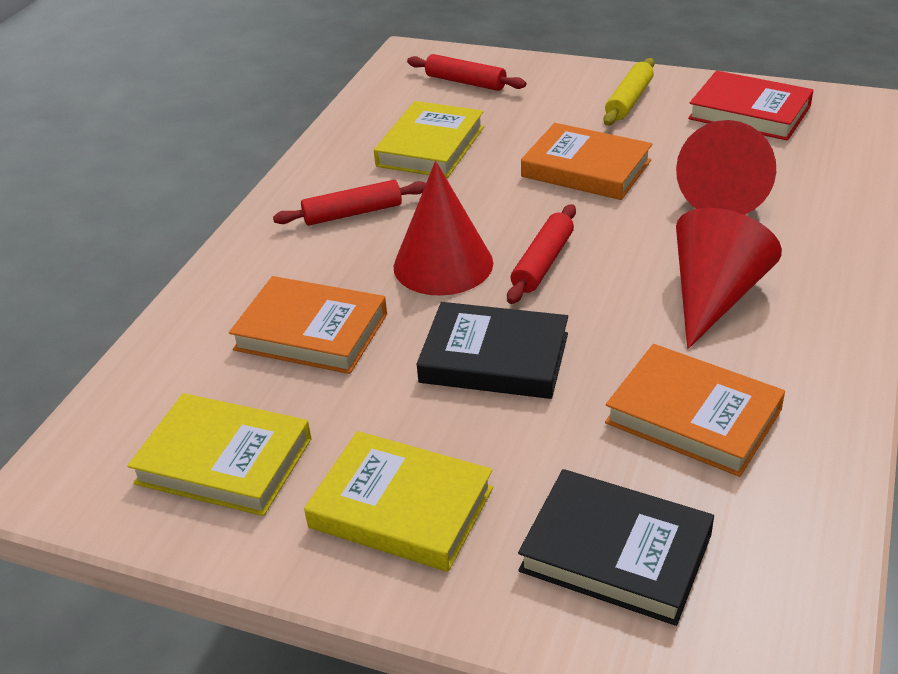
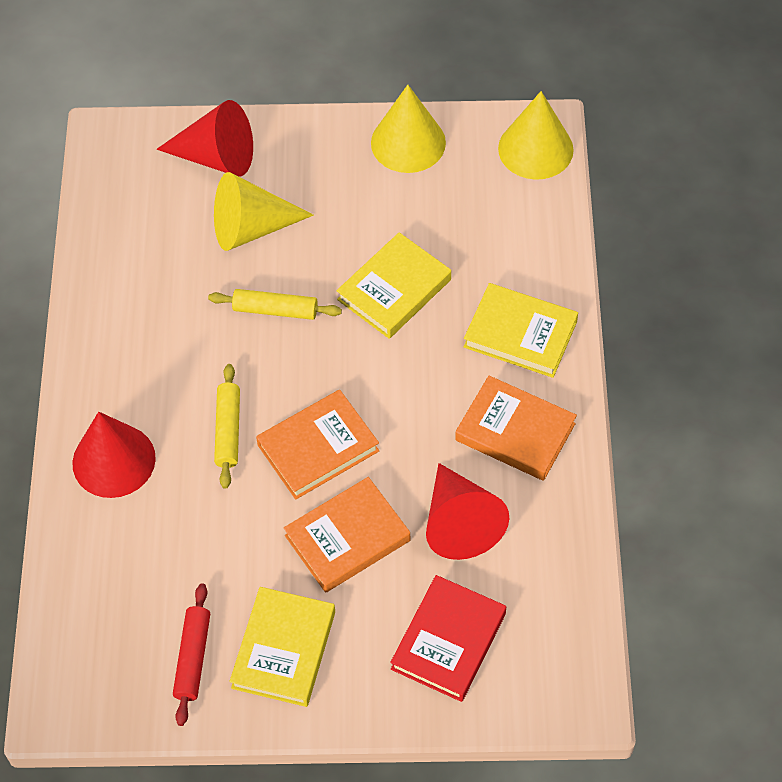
black book: [417,302,568,399] [518,469,714,626] = 2 -> none = 0
red rolling pin: [273,180,426,226] [407,54,526,91] [507,204,576,304] = 3 -> [173,584,210,726] = 1
yellow cone: none = 0 -> [214,172,314,251] [371,85,446,173] [498,91,574,180] = 3
yellow rolling pin: [603,58,655,126] = 1 -> [208,289,342,320] [214,364,240,489] = 2

